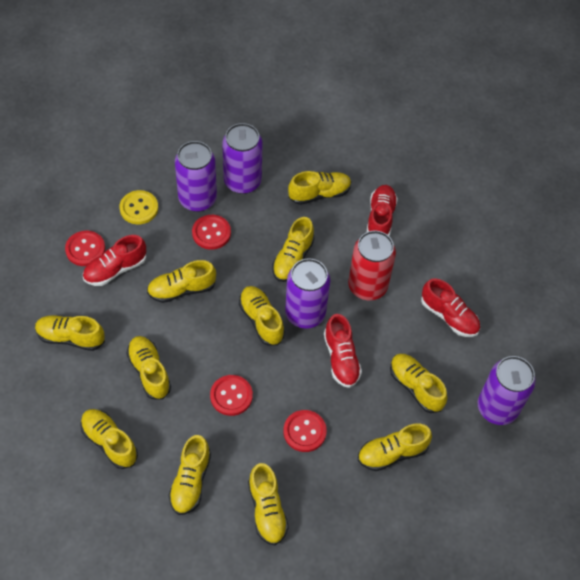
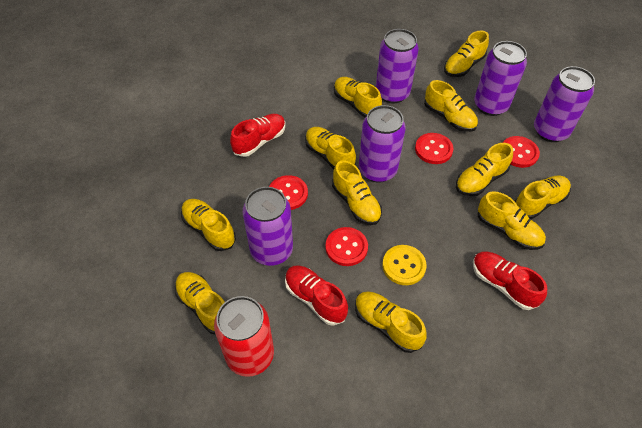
purple can: [175,141,217,212] [222,123,263,194] [285,258,330,329] [478,356,536,425] = 4 -> [243,187,293,266] [359,105,406,183] [376,29,419,104] [474,41,527,116] [534,66,595,142] = 5
red shoe: [83,235,146,286] [324,314,362,388] [367,185,398,237] [421,278,480,337] = 4 -> [230,114,286,157] [285,265,348,326] [473,251,547,310] = 3

